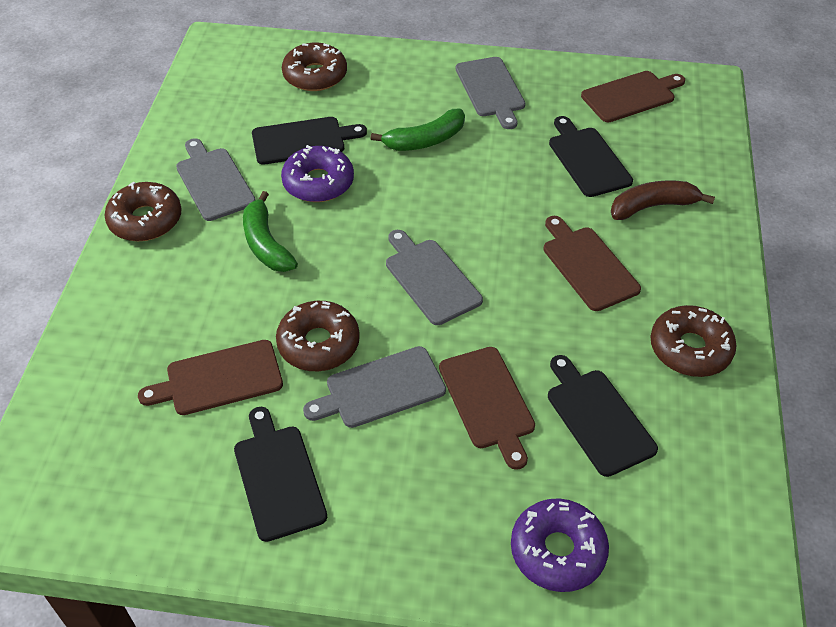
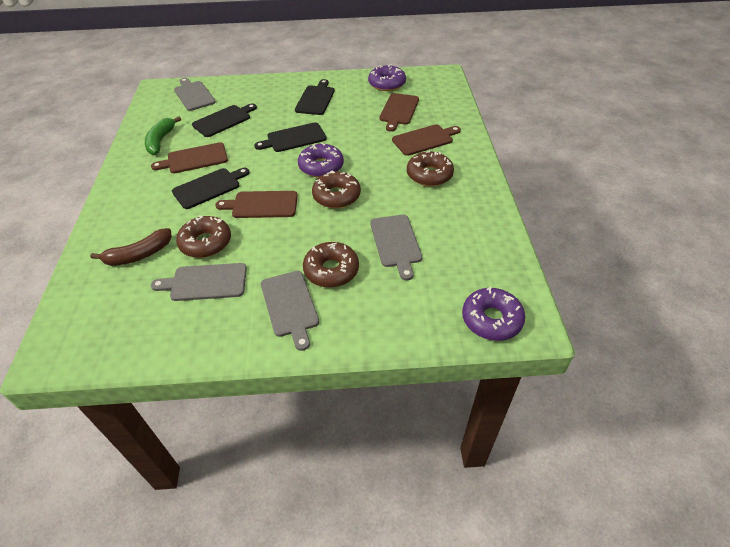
green banana: [243,191,298,272] [370,109,465,151] = 2 -> [145,116,181,155] = 1
purple donut: [281,145,354,202] [511,498,609,592] = 2 -> [298,143,344,177] [368,64,406,91] [462,287,525,341] = 3

